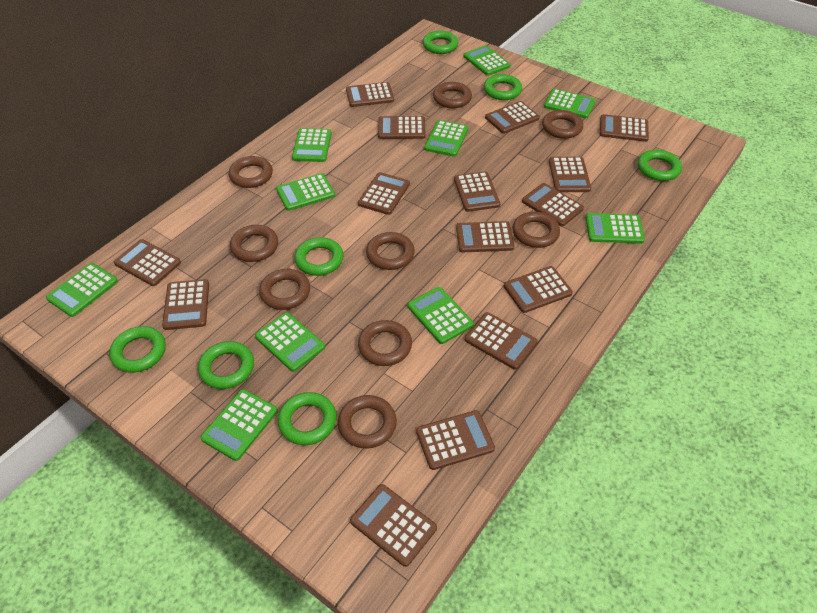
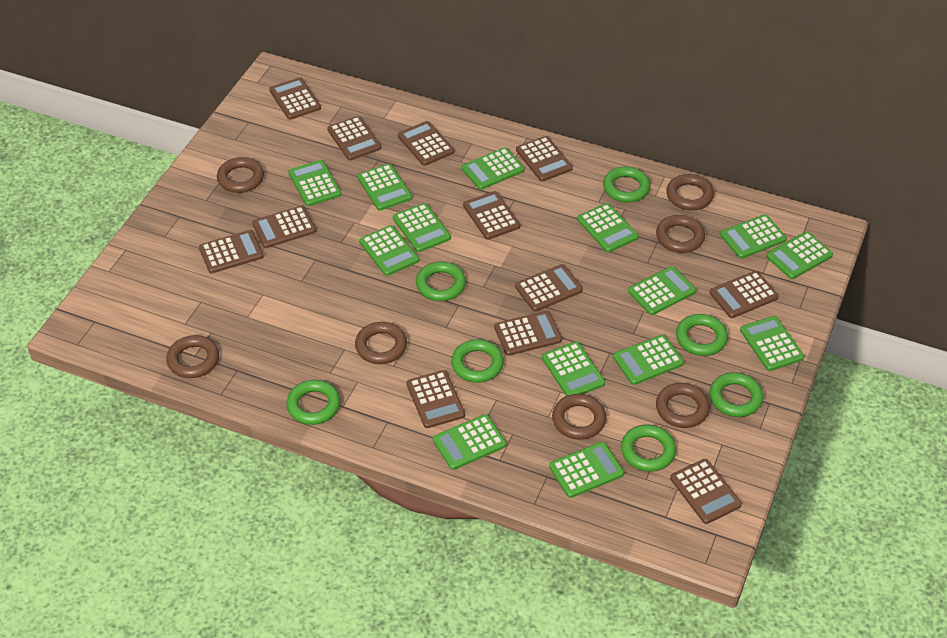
brown calculator: [114,239,181,286] [162,279,209,330] [346,82,394,107] [350,484,437,567] [358,172,410,215] [378,116,426,139] [416,410,495,470] [454,171,500,212] [456,221,514,252] [465,312,537,370] [485,101,540,134] [504,266,573,313] [522,183,584,227] [549,157,591,192] [600,114,649,142] = 15 -> [199,230,264,273] [252,205,316,248] [269,77,321,120] [327,116,381,160] [398,121,454,166] [406,370,465,428] [463,191,520,240] [494,311,562,356] [515,264,583,312] [516,136,573,182] [670,459,742,524] [710,271,779,318] = 12
brown ring: [228,156,273,188] [230,225,278,262] [259,269,310,310] [338,395,397,449] [358,320,412,366] [366,232,415,270] [433,82,472,108] [513,212,560,248] [542,110,583,139] = 9 -> [166,335,219,378] [217,157,264,193] [355,322,407,364] [552,394,606,440] [656,215,705,253] [656,383,710,428] [666,174,714,210] = 7
green calculator: [46,263,118,317] [200,389,278,461] [255,312,325,372] [276,173,335,211] [292,128,332,162] [408,287,474,344] [424,120,468,157] [463,45,510,76] [544,89,596,118] [586,213,645,244] = 10 -> [288,160,341,206] [357,164,412,211] [359,225,419,276] [393,203,451,252] [433,414,506,470] [462,147,525,190] [542,341,605,396] [549,442,624,498] [577,203,639,252] [613,335,684,385] [628,266,696,315] [720,215,787,259] [740,316,804,371] [766,231,833,279] = 14

